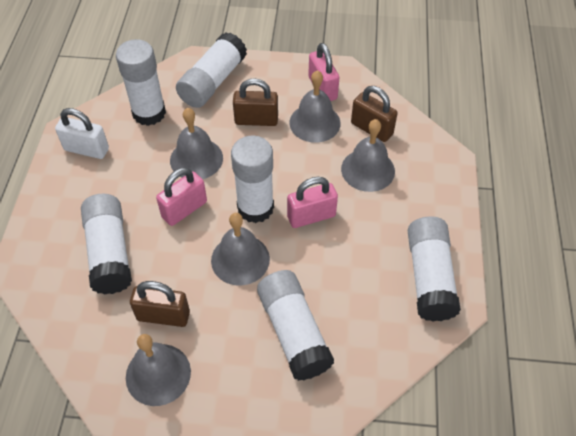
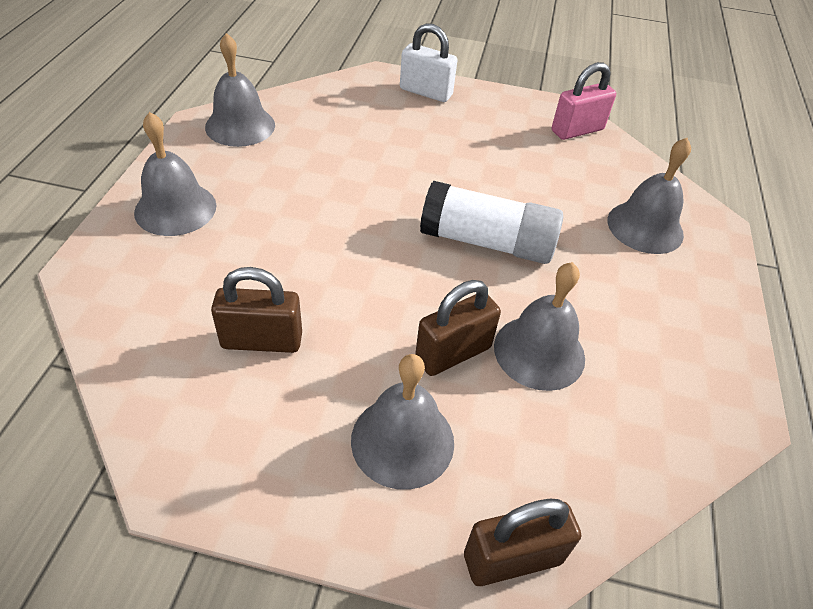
pink padlock: [156,168,207,226] [287,177,338,228] [308,43,339,101] = 3 -> [552,62,616,140] = 1
white glue stick: [81,194,132,294] [116,39,166,126] [176,32,247,108] [231,136,274,223] [257,270,334,381] [408,216,461,321] = 6 -> [420,181,563,264] = 1

